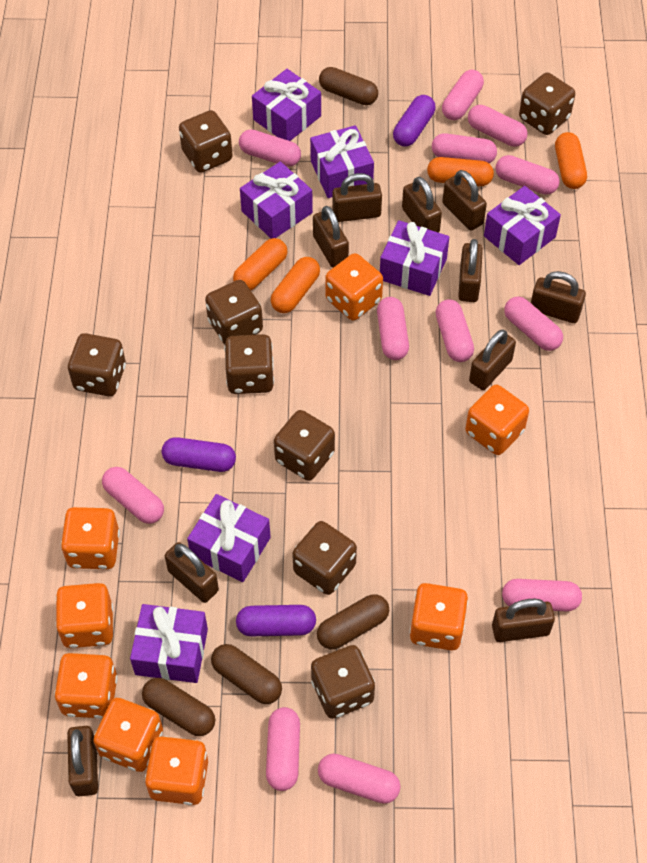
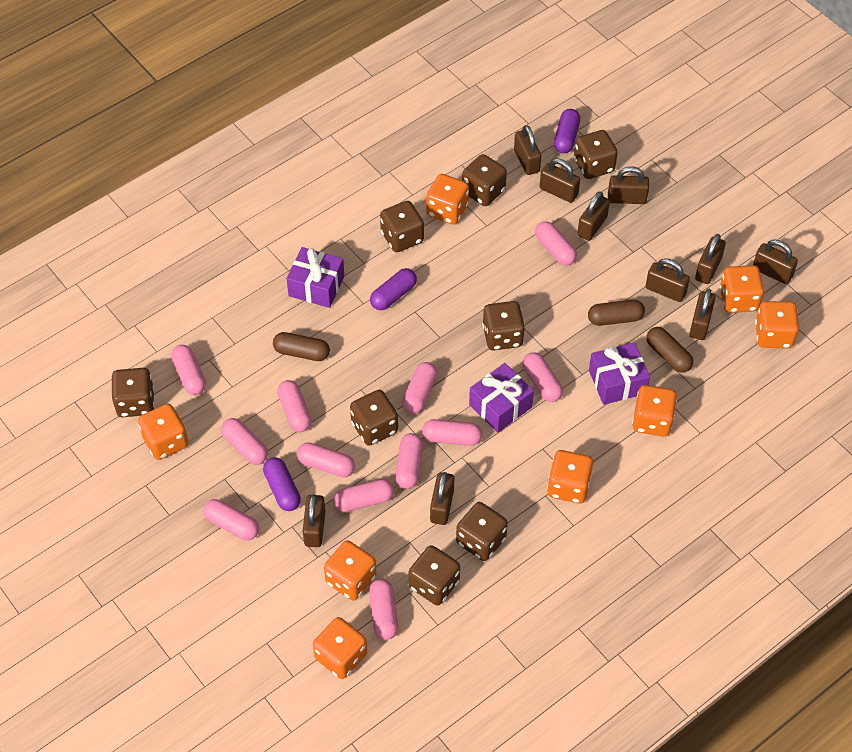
brown capsule: [142,678,215,736] [211,644,282,704] [317,594,389,649] [319,67,378,105] = 4 -> [273,332,330,361] [588,300,645,326] [646,327,693,373] = 3
orange capsule: [233,238,287,290] [271,257,320,313] [427,157,494,186] [555,132,587,189] = 4 -> none = 0
purple gift: [130,604,208,683] [187,494,271,582] [240,162,313,239] [252,69,321,141] [310,125,374,198] [380,220,449,296] [484,186,561,265] = 7 -> [286,247,344,308] [469,363,534,433] [589,342,650,405] = 3

